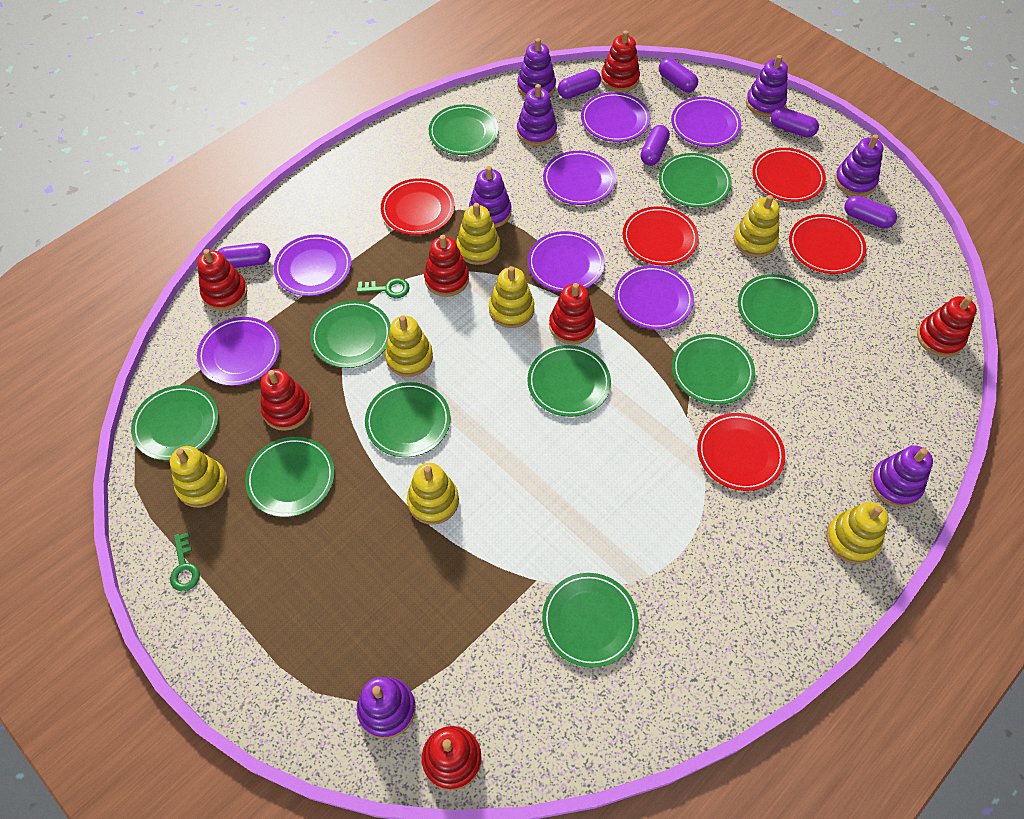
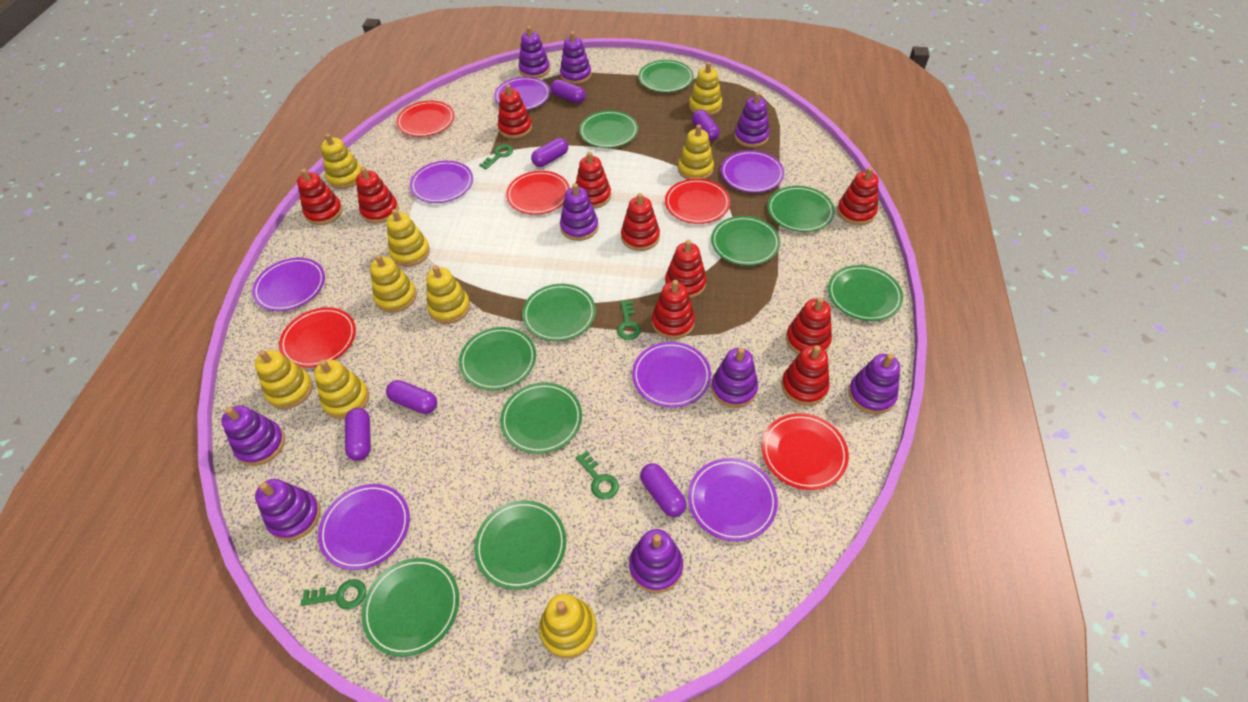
green key: [170,532,200,591] [357,278,410,298] = 2 -> [301,579,366,610] [479,144,513,170] [576,451,619,500] [617,301,641,340] = 4
purple stacking toy: [357,677,416,739] [469,166,511,228] [517,38,556,98] [517,84,557,146] [746,55,788,117] [835,134,883,197] [870,446,933,507] = 7 -> [221,405,285,466] [255,479,320,541] [518,26,550,78] [560,31,591,84] [560,183,599,241] [629,529,683,593] [711,348,758,408] [734,92,770,148] [848,354,900,414] = 9
red stacking toy: [197,249,247,311] [261,369,311,431] [422,726,482,791] [424,235,469,297] [549,283,596,345] [601,30,640,92] [917,296,977,357] = 7 -> [297,169,343,225] [356,167,399,223] [498,84,532,139] [576,152,611,209] [621,193,660,251] [652,280,695,339] [665,240,706,298] [782,345,830,406] [786,297,832,355] [837,167,879,225] = 10
yellow stacking toy: [170,446,228,508] [385,316,433,377] [407,463,459,525] [456,203,500,265] [489,266,534,328] [734,195,780,257] [826,502,889,564] = 7 -> [255,350,313,409] [314,360,369,419] [321,133,361,189] [370,254,416,313] [387,209,430,267] [426,265,470,324] [539,594,597,659] [678,124,714,180] [689,62,722,116] = 9

